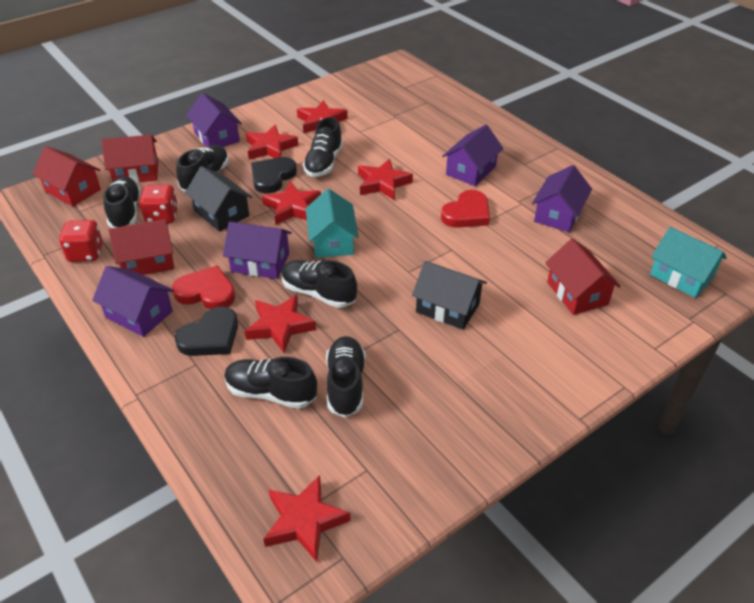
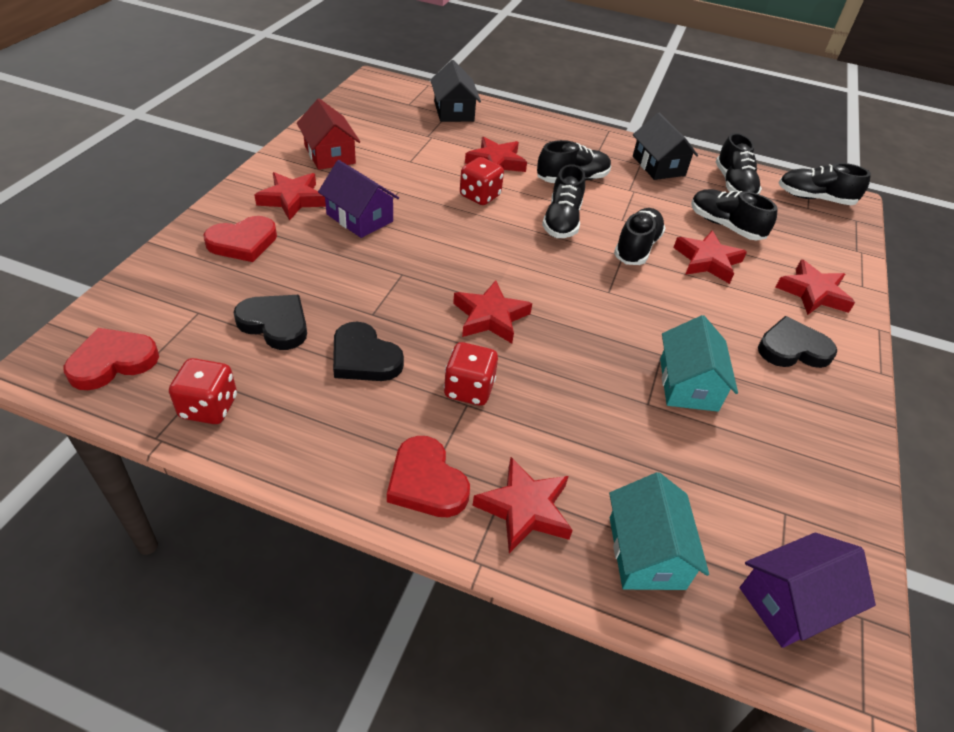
black heart: [175,306,238,356] [251,157,297,194] = 2 -> [233,295,307,350] [333,322,404,381] [758,316,837,368] = 3
purple house: [92,266,174,337] [186,93,242,147] [223,221,292,279] [442,125,504,186] [532,165,592,232] = 5 -> [318,160,399,238] [740,533,876,648] = 2
red dice: [59,220,103,262] [139,185,178,224] = 2 -> [169,358,237,424] [444,342,498,406] [460,157,504,205] = 3
red heart: [172,265,235,309] [441,190,490,228] = 2 -> [64,328,159,390] [203,216,277,262] [387,436,470,517] = 3
red house: [33,146,101,207] [102,135,158,183] [109,219,174,275] [545,239,621,315] = 4 -> [297,99,360,170] = 1

